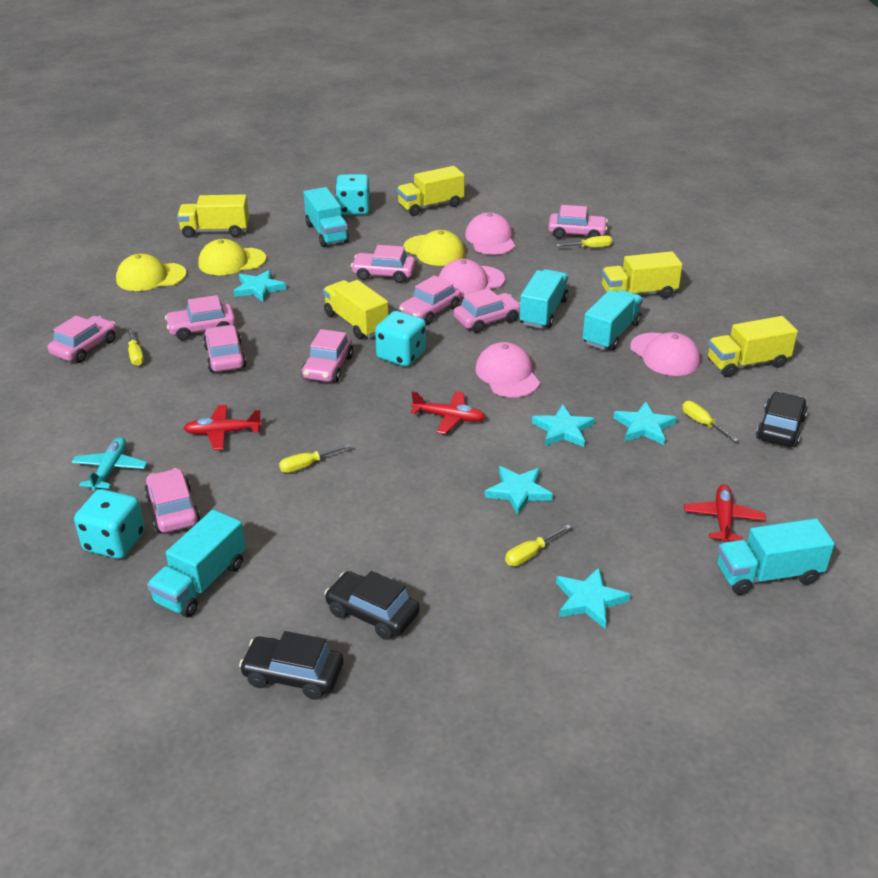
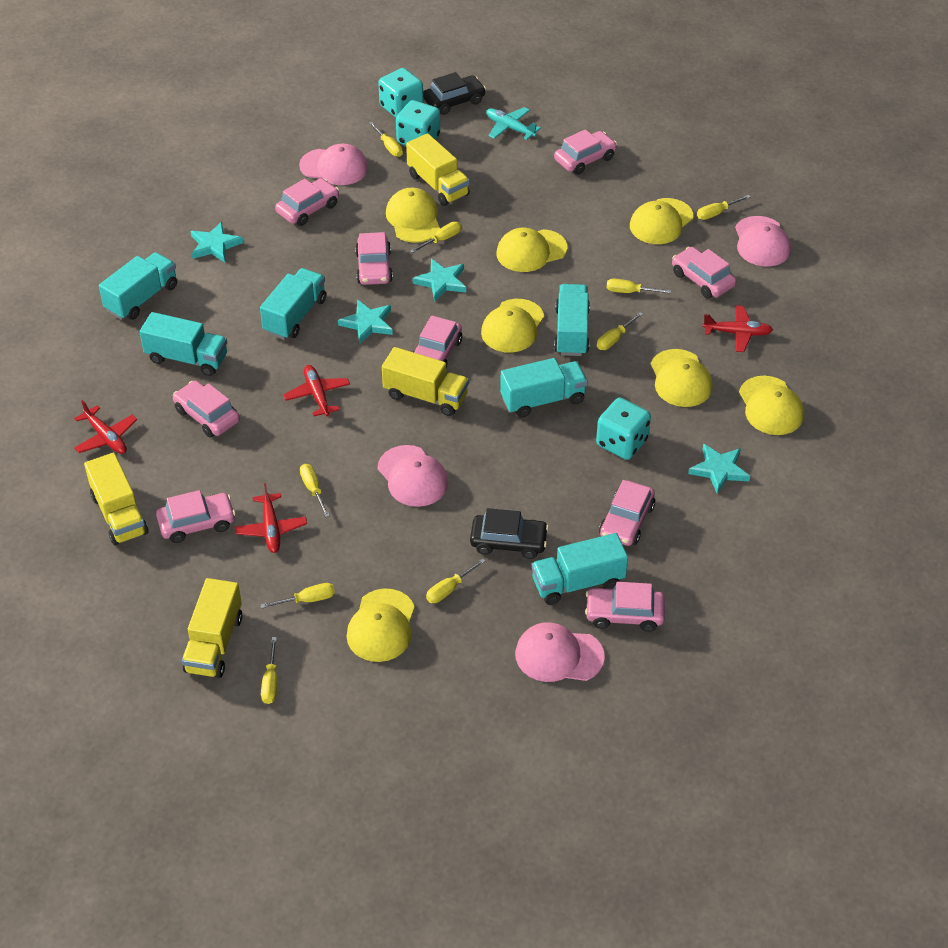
black car: [239,631,343,700] [325,571,420,640] [756,392,807,447] = 3 -> [423,72,486,115] [470,508,549,559] = 2
red plane: [184,405,262,450] [411,391,485,434] [684,484,766,542] = 3 -> [74,400,137,454] [235,483,307,553] [283,365,350,416] [703,305,773,352] = 4
turquoise star: [233,270,286,302] [485,466,553,515] [532,404,595,447] [556,568,630,628] [613,401,677,445] = 5 -> [190,222,243,262] [338,299,393,344] [413,259,466,302] [688,444,750,494] = 4
turquoise truck: [147,510,246,618] [304,187,350,247] [519,269,568,329] [583,290,643,351] [717,518,835,595] = 5 -> [99,252,177,320] [139,312,227,376] [260,268,327,339] [500,358,588,418] [531,533,628,605] [554,284,590,356] = 6
yellow cap: [116,253,187,291] [198,239,266,275] [404,230,465,266] = 3 -> [346,588,415,662] [386,188,440,243] [481,299,544,353] [496,228,568,272] [630,198,693,244] [651,349,713,407] [739,376,804,435] = 7
yellow screwdriver: [127,328,144,366] [279,444,351,473] [505,525,571,566] [556,236,612,248] [682,401,738,442] = 5 -> [260,583,335,609] [261,637,277,704] [300,464,330,518] [369,122,403,157] [410,221,462,253] [426,558,485,603] [597,312,643,350] [607,278,671,293] [697,195,750,220] = 9
yellow truck: [177,194,249,238] [323,280,389,339] [397,166,465,216] [602,251,683,298] [708,316,798,377] = 5 -> [84,453,148,545] [182,578,242,678] [382,347,469,416] [406,133,470,206] = 4

